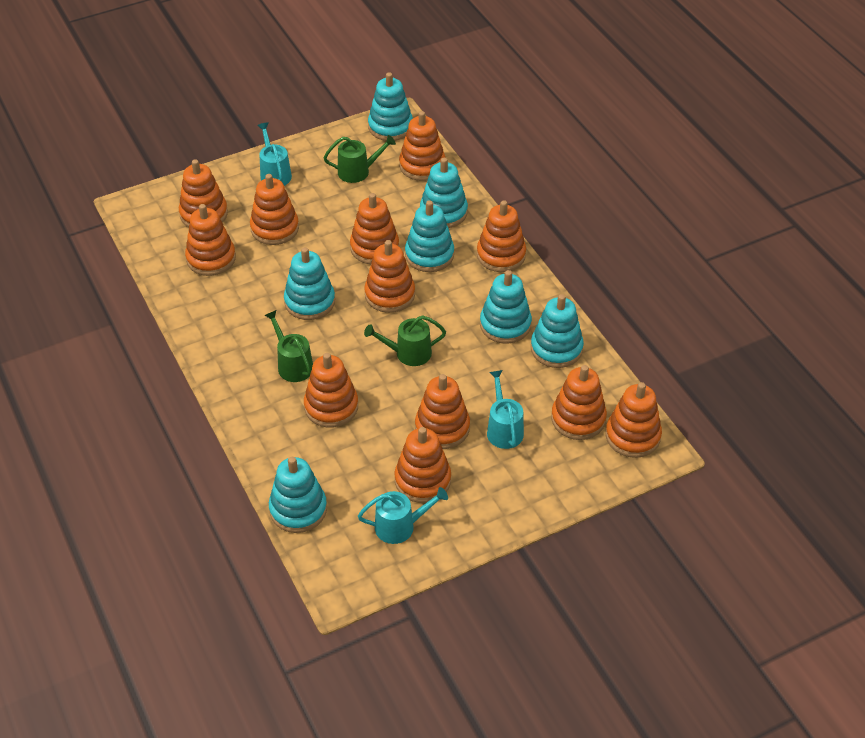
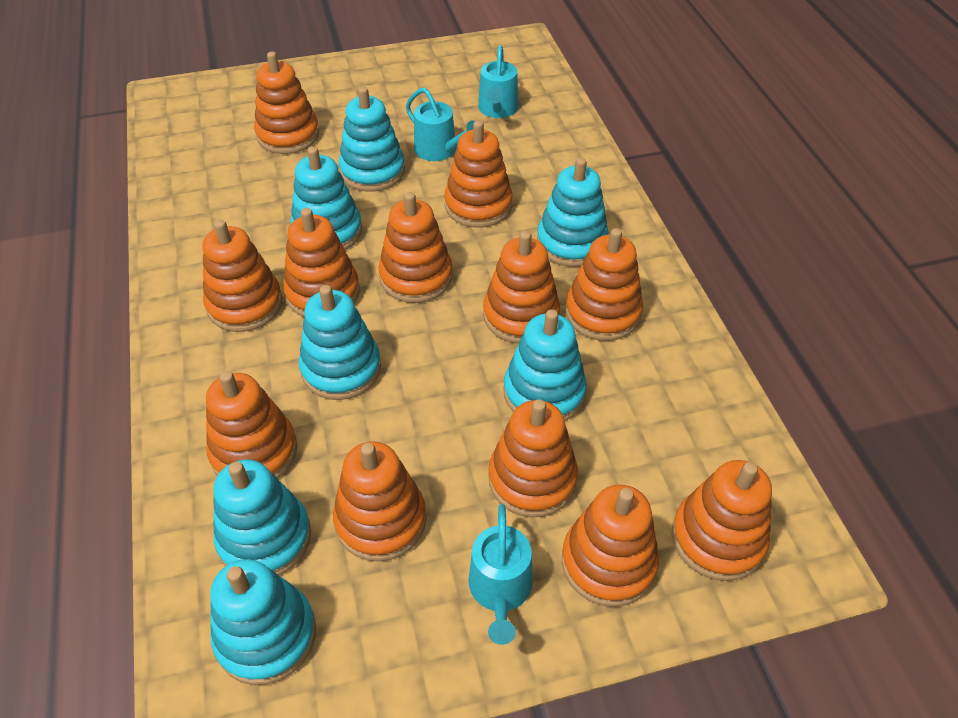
green watering can: [264,310,313,382] [323,135,396,183] [364,316,446,366] = 3 -> none = 0

